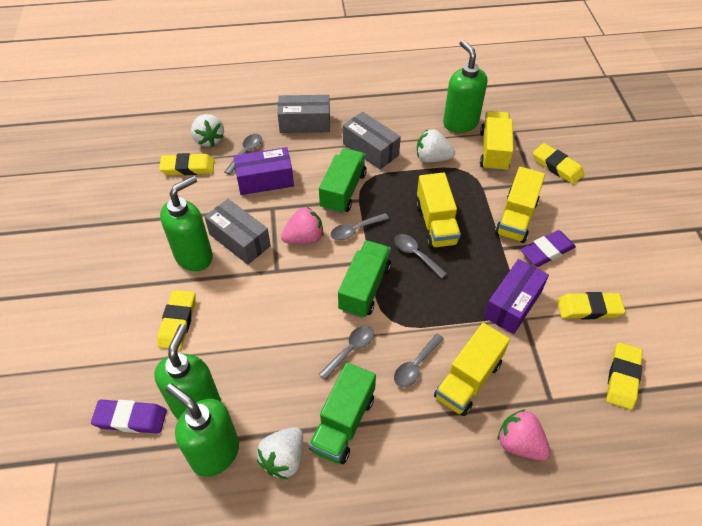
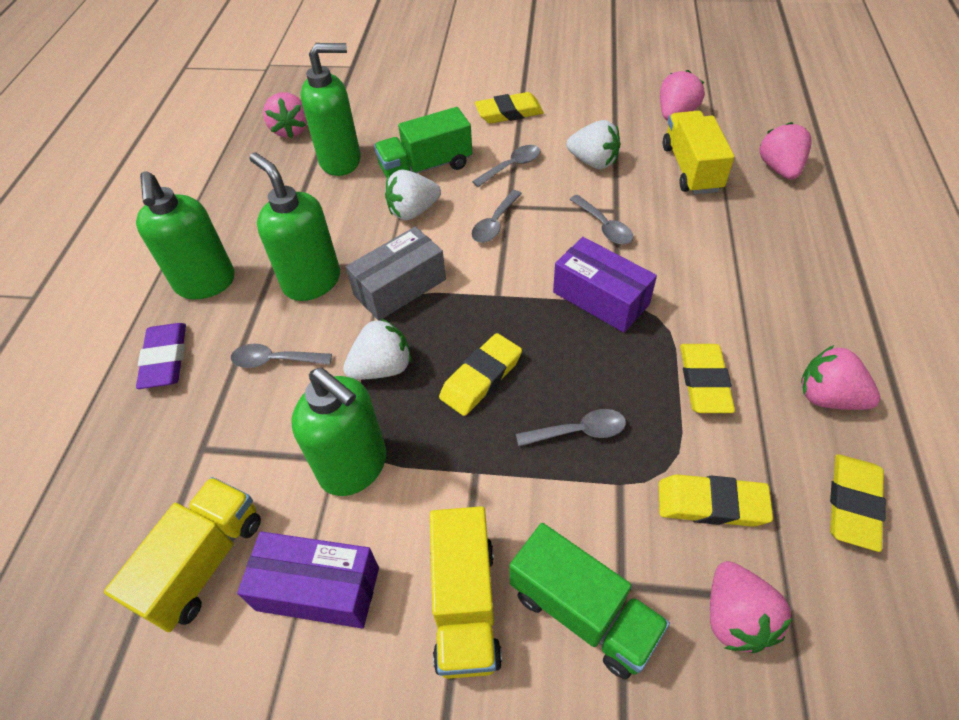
green truck: [309,362,376,464] [319,148,367,214] [338,240,391,318] = 3 -> [374,107,472,178] [509,523,670,679] = 2
grey box: [204,199,271,265] [278,95,330,133] [343,112,401,170] = 3 -> [346,227,446,321] = 1
pink strawberry: [281,207,324,244] [497,409,550,461] = 2 -> [263,92,307,138] [660,70,704,121] [710,561,793,653] [759,122,811,180] [801,345,881,410] = 5
purple eraser: [91,400,167,434] [520,230,576,267] = 2 -> [136,323,186,389] = 1
yellow truck: [416,172,461,249] [434,323,510,416] [480,111,513,172] [495,167,545,243] = 4 -> [104,477,261,632] [430,506,502,679] [663,111,735,194] = 3

